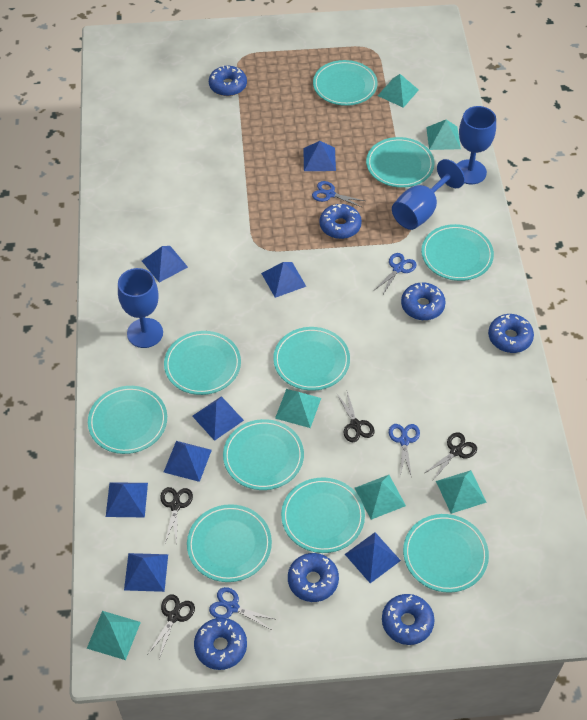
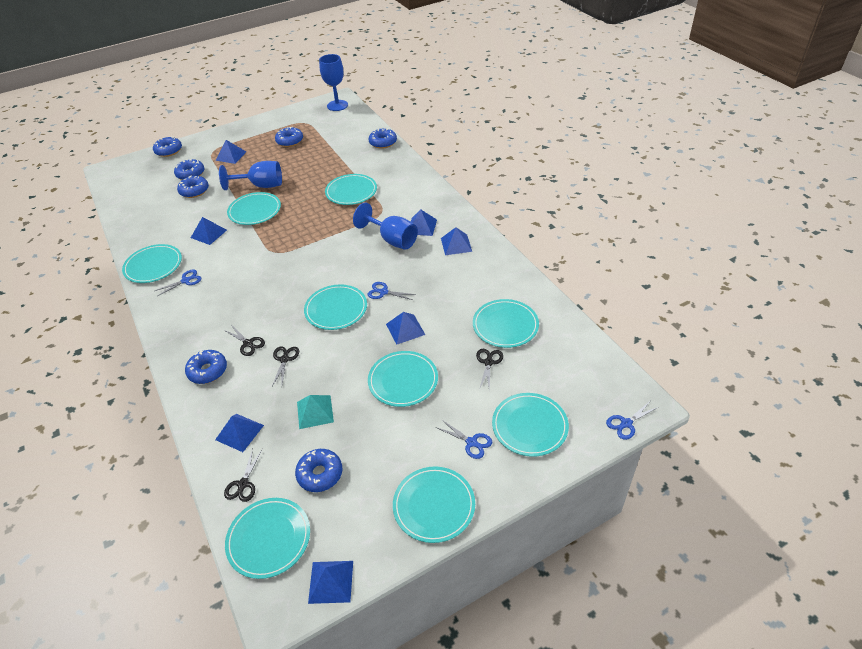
blue pyramid: [106,482,148,517] [124,553,168,592] [142,246,188,283] [164,441,212,482] [192,396,244,441] [261,262,307,298] [303,141,336,171] [345,532,401,583] = 8 -> [191,217,227,245] [215,414,264,452] [216,140,246,164] [308,561,353,604] [386,312,425,345] [411,209,437,236] [441,227,472,255] = 7
turquoise plate: [88,386,167,454] [164,331,241,395] [187,504,272,582] [223,419,304,490] [273,327,350,391] [281,478,365,553] [313,60,378,106] [366,137,435,188] [403,514,489,593] [421,224,494,281] = 10 -> [122,244,182,283] [225,498,310,579] [227,192,281,225] [304,284,367,330] [325,174,377,205] [368,351,438,407] [393,466,475,543] [473,299,539,348] [492,393,569,457] = 9
turquoise pyramid: [87,611,141,660] [275,389,321,428] [355,475,406,520] [377,74,419,108] [426,120,461,150] [436,470,487,514] = 6 -> [297,395,334,429] = 1

